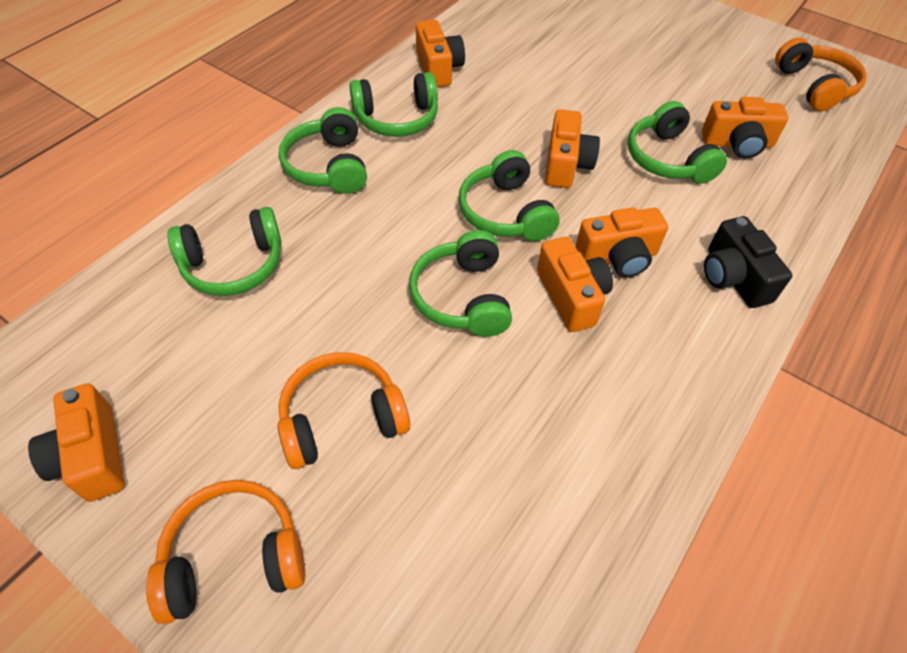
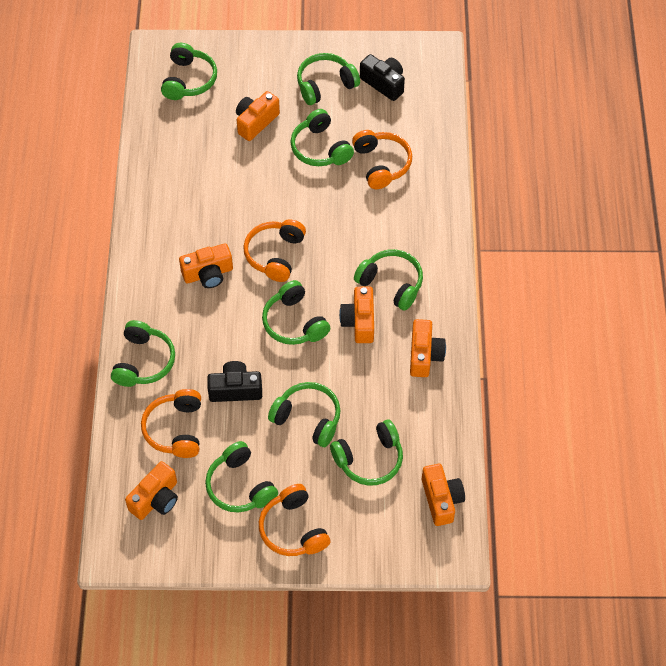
black camera: [704,216,792,308] = 1 -> [207,361,262,402] [360,54,405,101] = 2
green headphones: [167,207,282,296] [279,107,367,194] [349,72,438,137] [409,230,512,337] [459,150,560,241] [627,101,727,184] = 6 -> [111,320,175,387] [161,43,217,100] [205,441,278,513] [262,280,330,345] [268,382,341,447] [290,109,354,166] [297,53,360,105] [330,420,403,486] [354,249,423,311] = 9
orange headphones: [146,480,305,624] [277,352,410,469] [775,38,867,111] = 3 -> [141,389,201,458] [243,219,306,282] [259,484,330,556] [352,130,412,189] = 4

